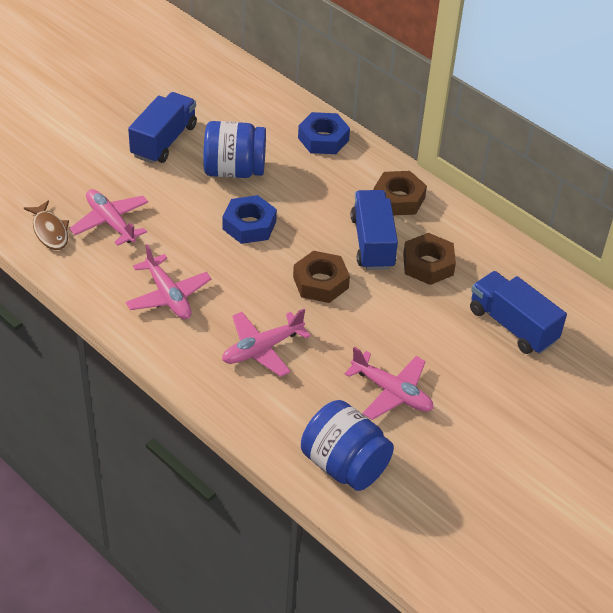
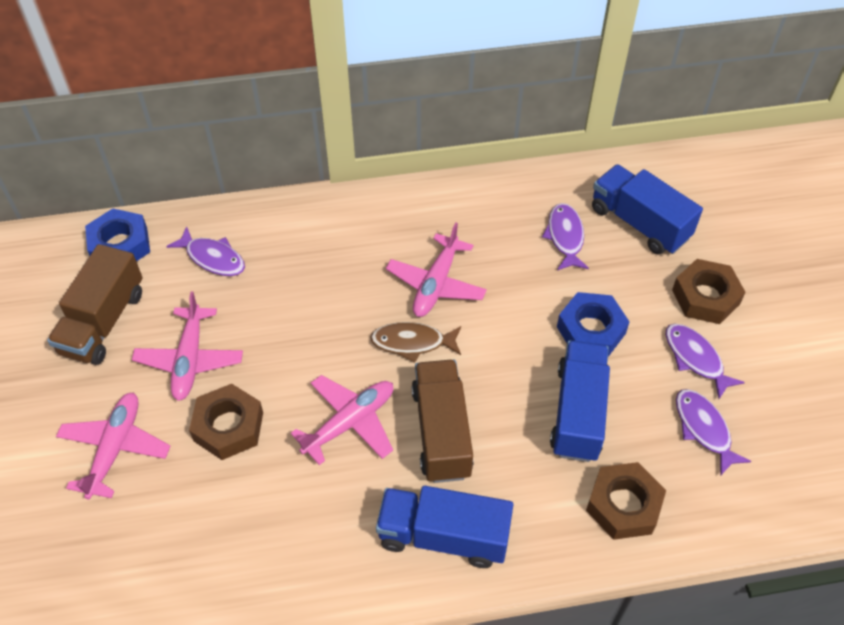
blue jar: [203,121,266,178] [301,400,394,491] = 2 -> none = 0
brown truck: none = 0 -> [47,244,143,365] [411,360,473,483] = 2
purple fish: none = 0 -> [166,226,245,276] [542,203,589,270] [666,324,745,399] [676,389,751,476] = 4

